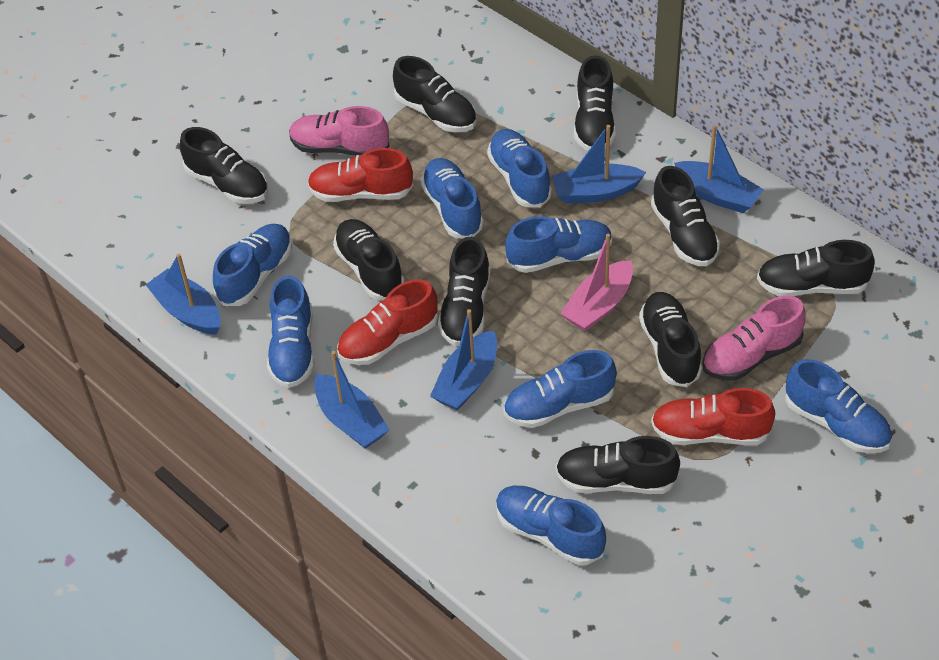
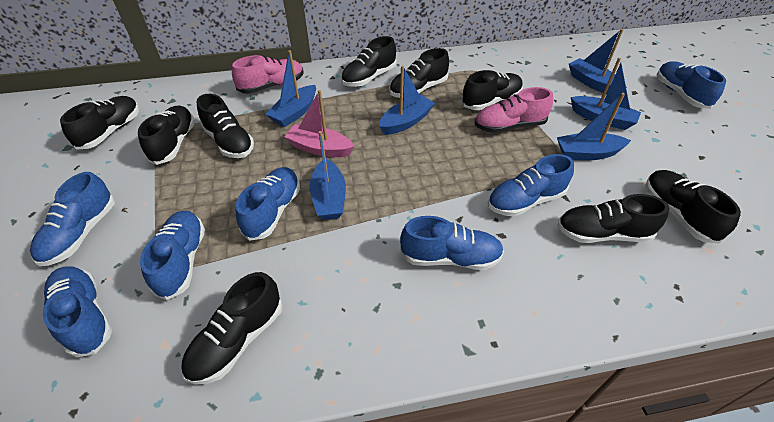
blue boat: [146,254,220,335] [314,351,390,449] [430,309,497,411] [552,125,646,203] [674,125,764,213] = 5 -> [265,50,316,127] [309,131,346,220] [379,66,435,135] [557,93,631,160] [569,29,627,94] [571,58,641,130] = 6
blue shoe: [213,224,292,306] [267,275,314,388] [421,158,484,239] [487,129,552,207] [496,486,606,565] [503,350,617,428] [505,216,613,273] [785,359,892,453] = 8 -> [30,172,115,266] [43,266,112,357] [140,211,205,300] [236,167,300,241] [400,216,504,270] [487,154,574,217] [657,62,726,109] = 7
red shoe: [308,148,413,202] [337,279,438,365] [651,388,775,445] = 3 -> none = 0

